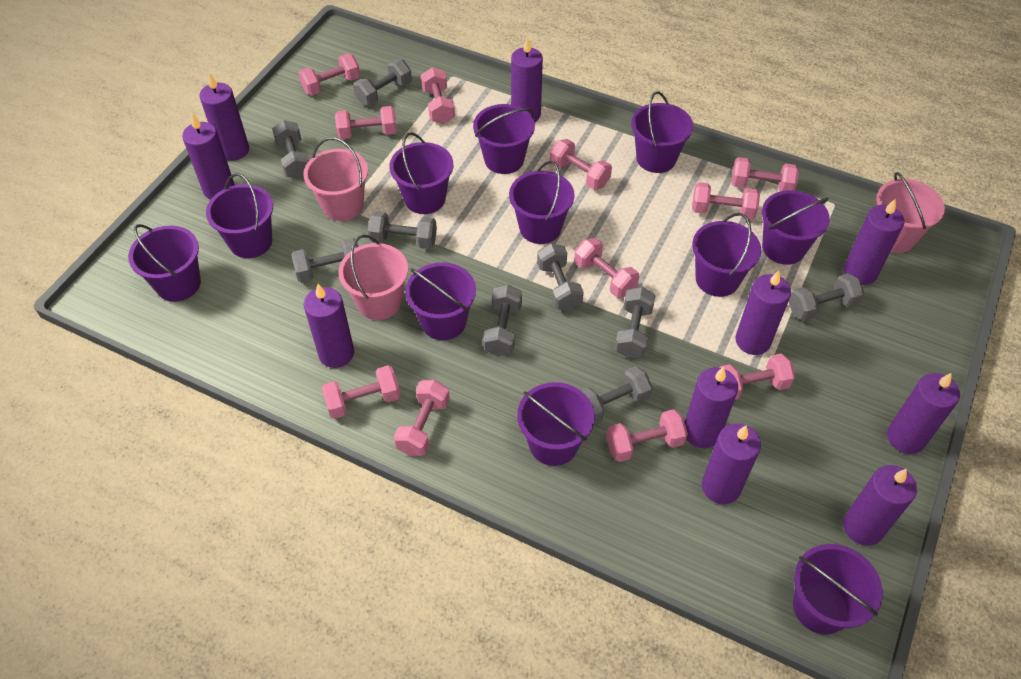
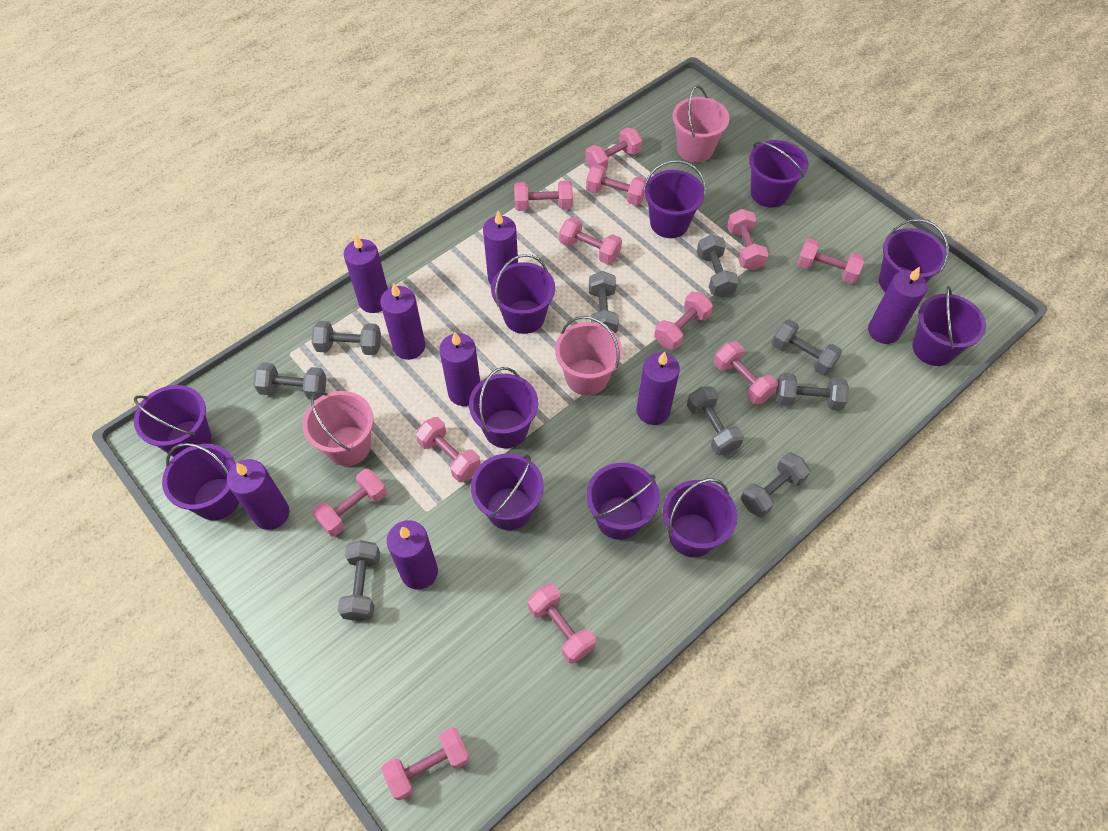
pink dumbbell: [299,54,360,95] [322,365,401,419] [335,106,397,139] [394,380,450,456] [421,67,455,124] [550,139,612,190] [574,238,639,298] [606,409,688,462] [692,182,760,219] [719,354,795,400] [731,157,799,191] = 11 -> [312,469,387,536] [382,727,470,800] [416,417,481,482] [514,180,573,211] [528,584,596,664] [559,217,622,265] [585,128,642,170] [586,164,646,206] [654,292,713,350] [714,341,778,405] [727,209,769,270] [797,238,865,284] = 12
purple candle: [182,114,235,200] [199,73,249,161] [304,284,354,368] [511,37,543,122] [685,367,738,448] [702,423,761,504] [735,271,791,355] [843,465,917,546] [844,199,904,285] [887,373,960,454] = 10 -> [227,459,290,530] [344,234,388,313] [380,283,425,360] [387,520,438,590] [439,332,480,406] [483,211,518,284] [636,351,680,425] [868,267,928,344] = 8

